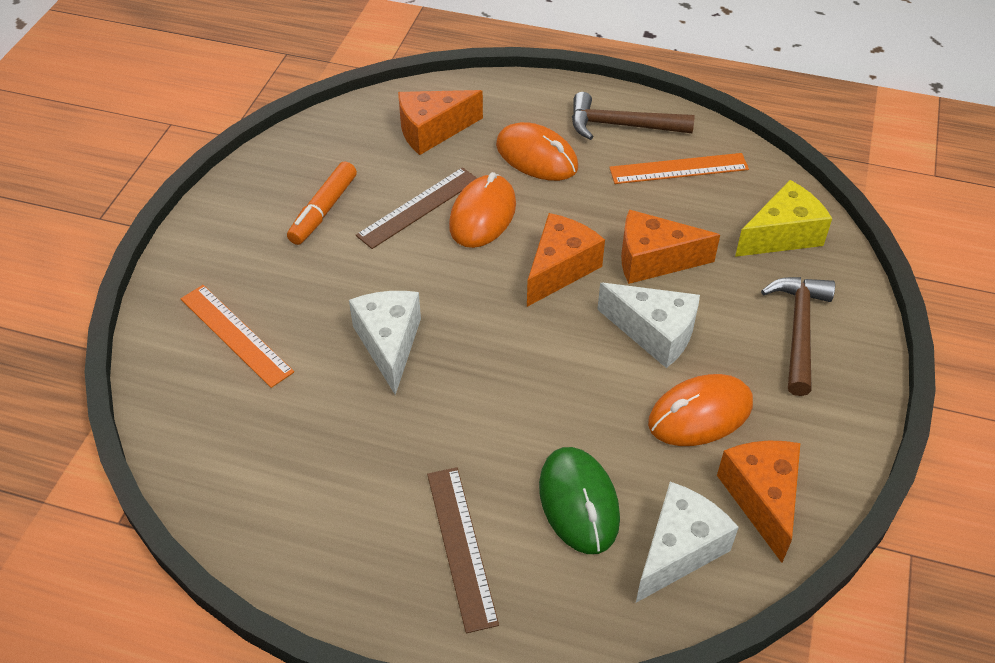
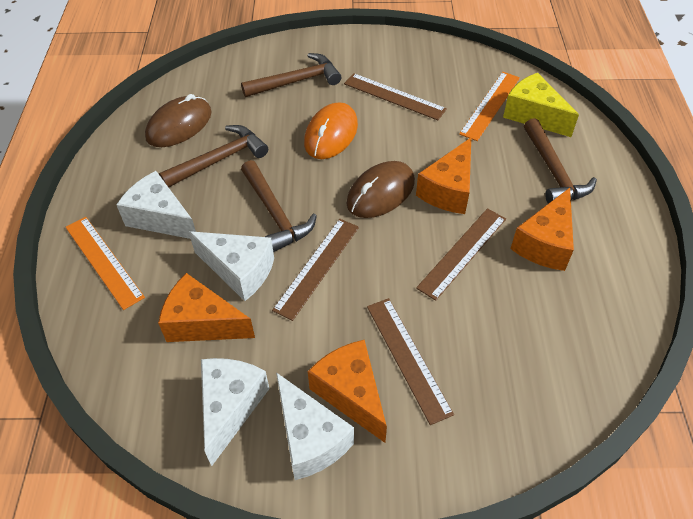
brown hammer: [572,92,695,140] [761,277,835,396] = 2 -> [159,125,268,187] [241,53,342,97] [241,160,317,252] [524,118,597,204] = 4
brown mouse: none = 0 -> [145,94,212,147] [347,161,415,218] = 2
brown ruler: [356,167,477,249] [427,467,499,633] = 2 -> [272,219,359,321] [344,73,447,120] [367,298,454,425] [416,208,506,301] = 4
green mouse: [539,447,620,554] = 1 -> none = 0
orange marker: [287,161,357,245] = 1 -> none = 0
orange mouse: [449,172,516,248] [496,122,578,181] [648,374,753,446] = 3 -> [304,102,358,159] = 1
white cheese: [349,291,421,395] [597,282,700,368] [636,482,739,603] = 3 -> [116,171,196,239] [189,231,274,301] [201,358,270,466] [276,372,354,480] = 4

